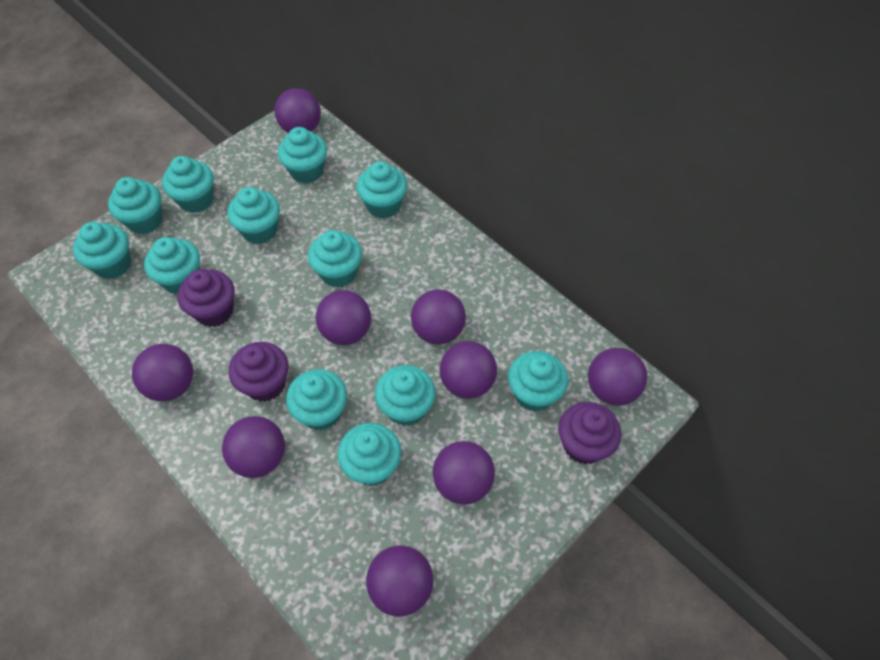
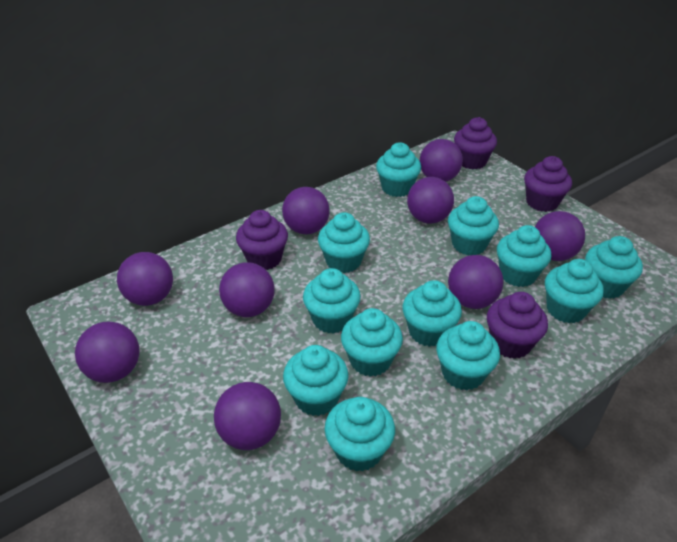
purple cupcake: [178,269,235,327] [229,342,289,402] [558,402,621,464] = 3 -> [236,210,288,270] [454,117,497,169] [487,292,548,359] [524,156,572,212] = 4

